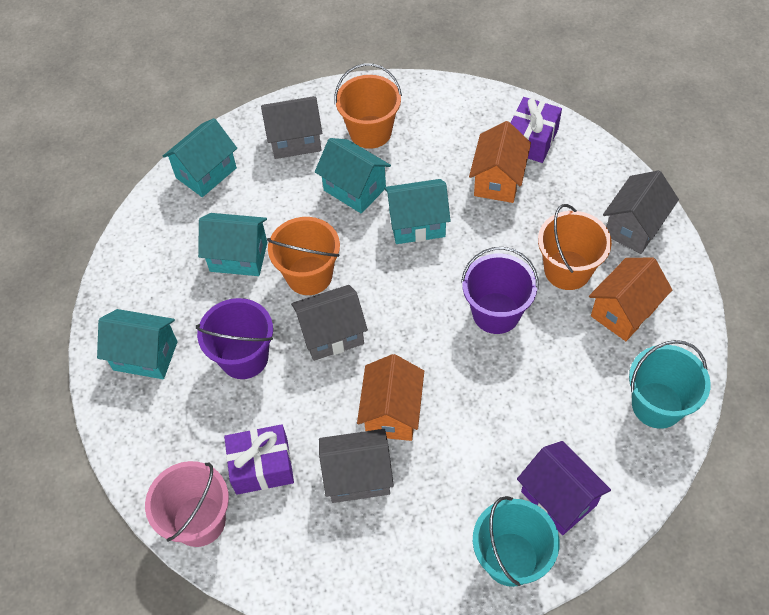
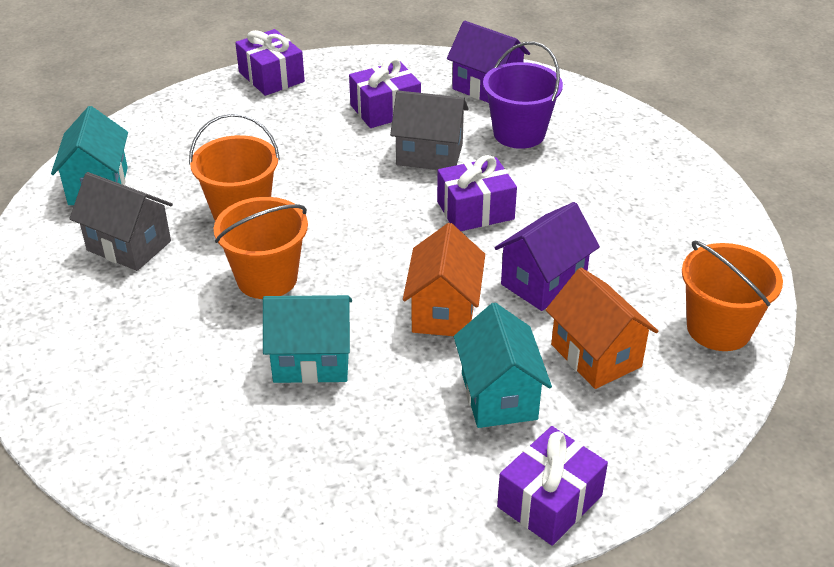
grey house: [261,96,322,159] [291,285,368,361] [319,429,394,503] [603,170,679,254] = 4 -> [69,172,173,271] [390,91,468,170] = 2
orange house: [357,354,424,441] [469,121,531,203] [589,257,672,341] = 3 -> [403,223,485,336] [546,268,658,389] = 2
pink bucket: [145,461,229,547] = 1 -> none = 0
purple bucket: [196,298,273,379] [461,247,539,334] = 2 -> [483,41,563,149] = 1
purple gift: [224,424,294,495] [511,97,562,163] = 2 -> [235,29,305,96] [349,58,421,128] [437,155,517,231] [497,426,608,546] = 4
purple house: [517,441,611,535] = 1 -> [447,21,530,103] [494,202,600,311] = 2
turquoise bucket: [473,496,560,587] [629,340,711,429] = 2 -> none = 0
turquoise house: [97,309,178,379] [162,118,237,197] [198,213,267,276] [315,138,391,214] [384,179,451,244] = 5 -> [51,106,128,205] [263,295,352,384] [454,303,552,428] = 3

